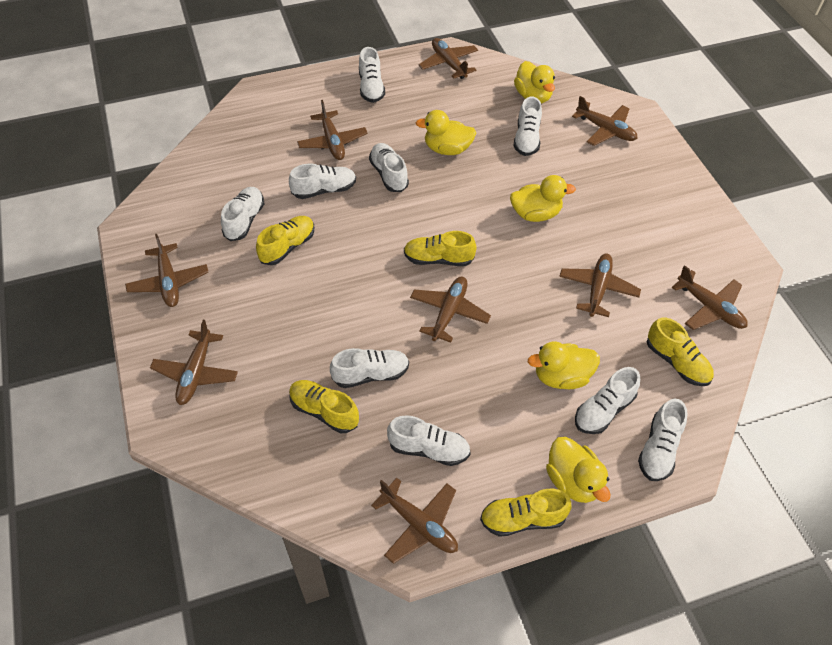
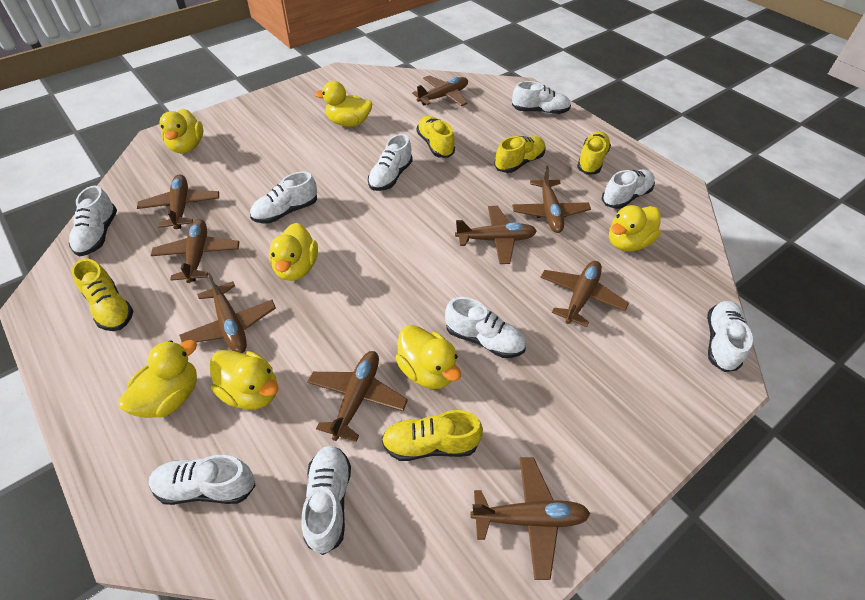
yellow duck: [416,110,477,155] [510,175,576,222] [514,61,555,103] [528,342,600,389] [546,437,610,503] = 5 -> [118,340,197,418] [159,109,203,153] [210,350,278,410] [269,223,318,281] [314,81,373,127] [395,325,461,389] [609,205,661,251] = 7

